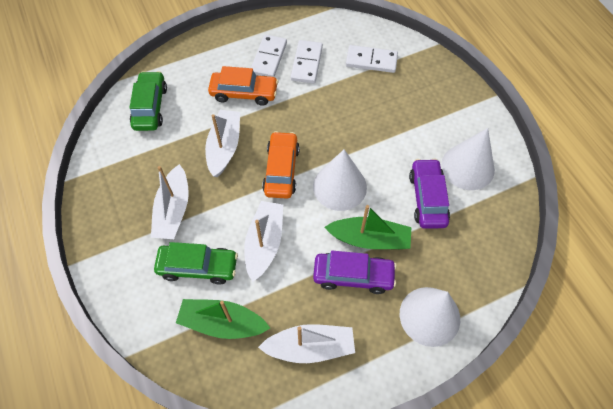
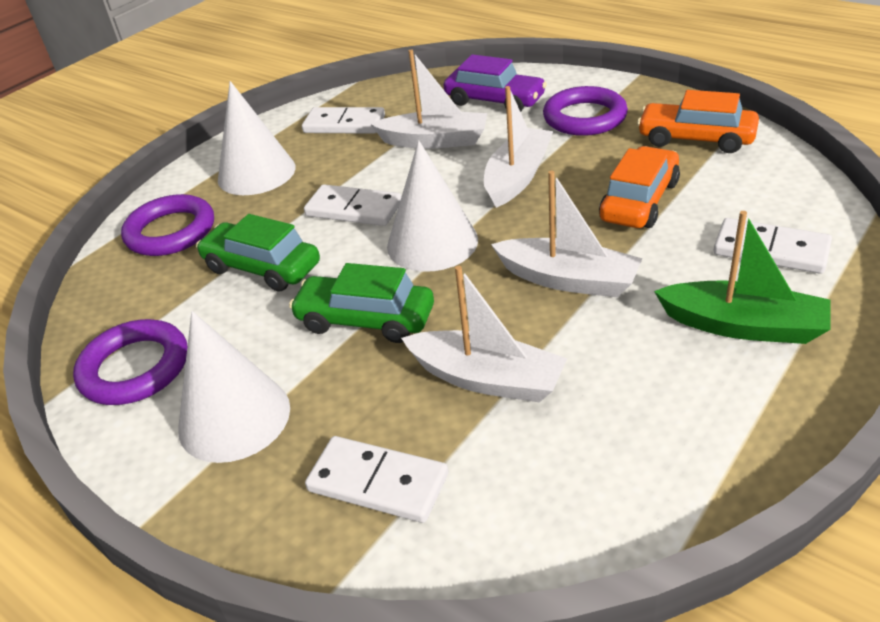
green boat: [176,299,270,339] [324,205,411,249] = 2 -> [654,211,830,344] = 1
purple car: [313,251,397,294] [409,158,450,229] = 2 -> [444,54,547,112] = 1
purple ring: none = 0 -> [73,319,187,405] [121,194,214,256] [543,86,628,136] = 3
white domino: [251,34,287,77] [291,40,323,83] [346,45,398,73] = 3 -> [302,107,385,134] [304,184,401,226] [305,436,448,523] [714,218,832,274] = 4

